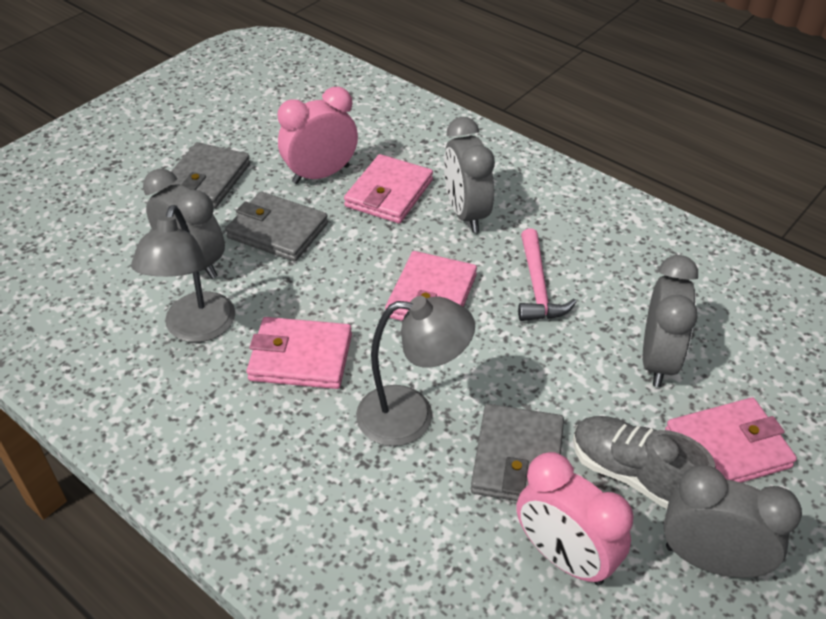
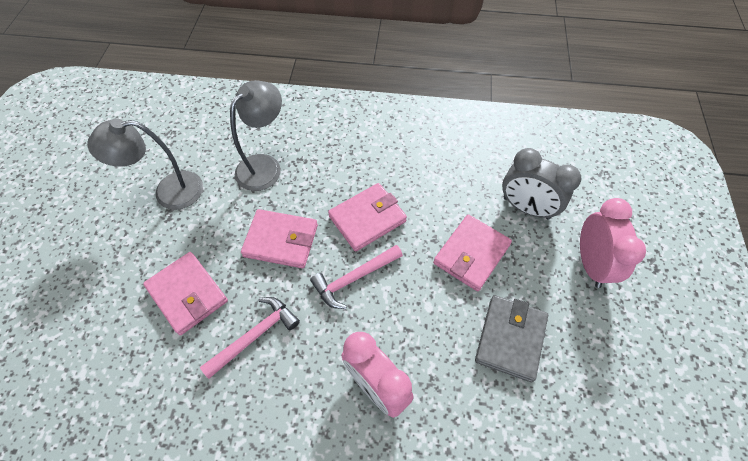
grey clock: [143,169,225,279] [444,117,495,233] [643,255,698,387] [663,465,802,578] = 4 -> [502,148,581,219] = 1
grey shoe: [573,416,716,509] = 1 -> none = 0
grey wallet: [169,142,250,208] [226,192,328,262] [471,404,564,501] = 3 -> [475,295,548,382] = 1
pink hammer: [518,228,576,321] = 1 -> [200,297,300,379] [310,245,403,309] = 2

